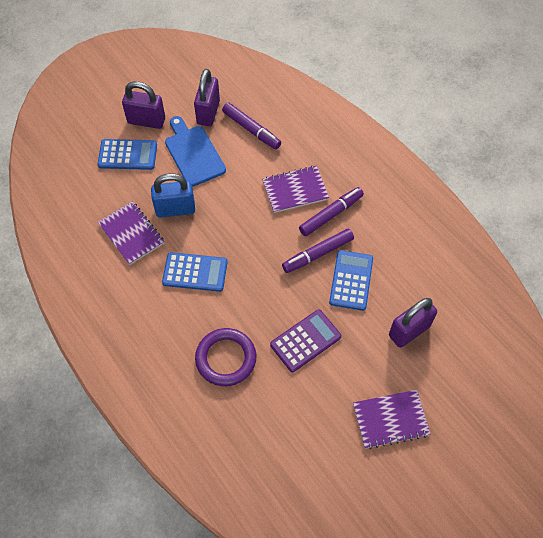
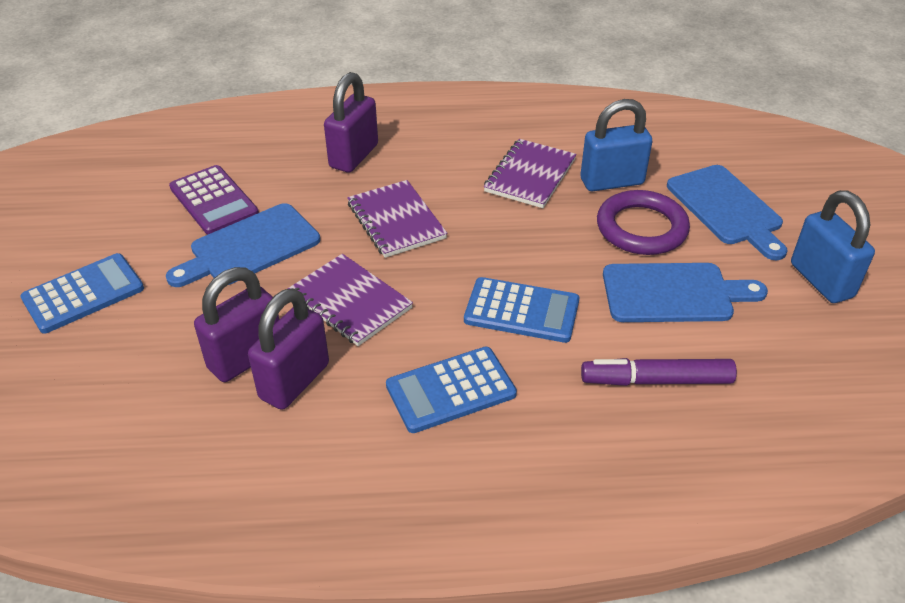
blue cutting board: [165,116,226,187] = 1 -> [166,203,320,287] [603,263,768,322] [667,165,787,260] = 3
blue padlock: [151,173,195,218] = 1 -> [580,99,652,192] [791,190,875,303] = 2
purple marker: [222,102,281,149] [282,229,354,273] [299,187,364,236] = 3 -> [581,358,737,386] = 1

